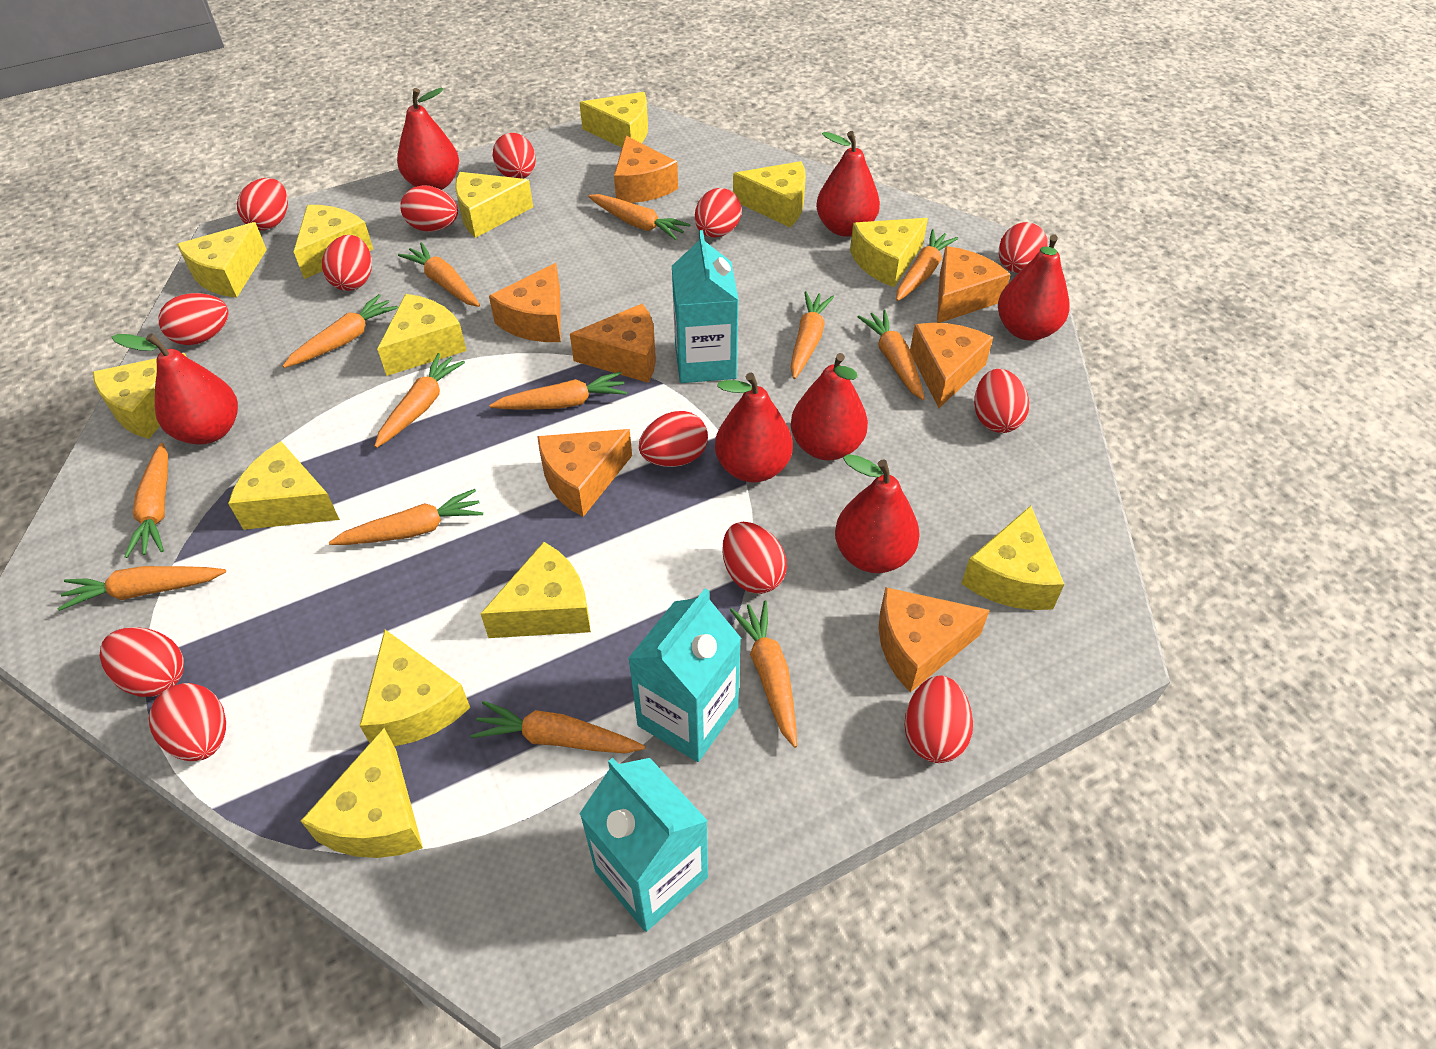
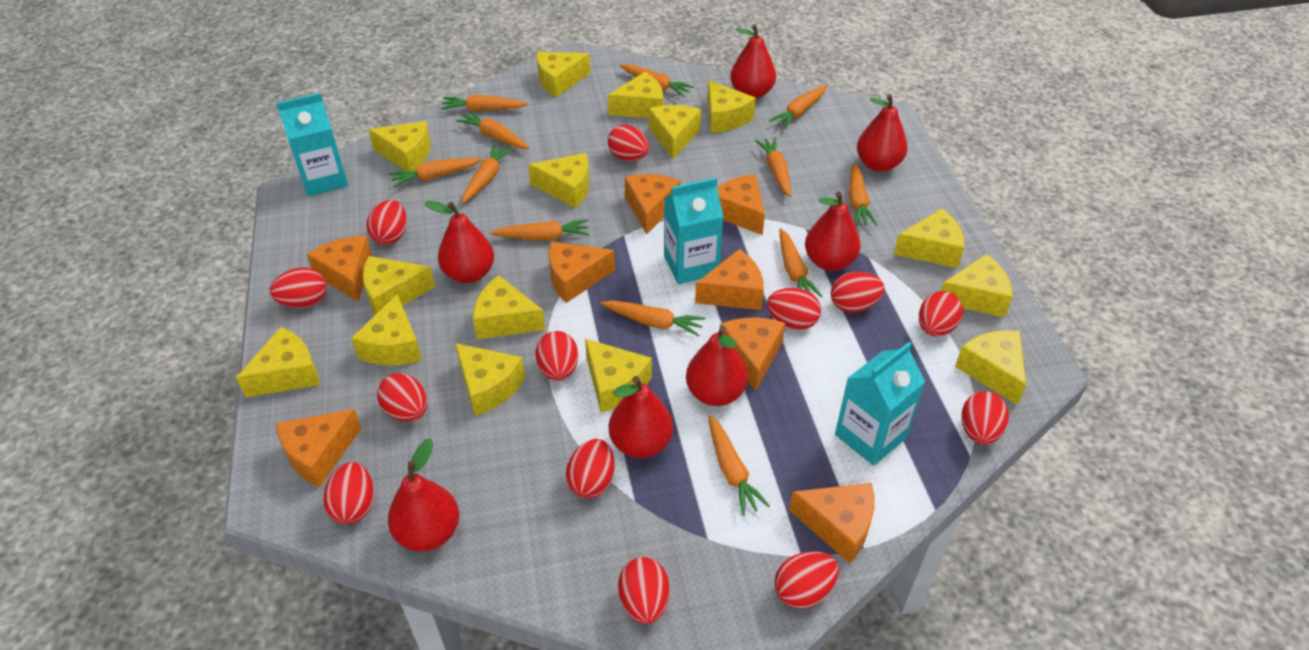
orange carrot: [57,566,226,611] [124,443,168,558] [283,294,398,368] [329,489,483,545] [374,353,465,448] [398,242,480,307] [470,701,645,753] [489,372,627,409] [588,194,690,240] [730,601,797,748] [790,291,834,379] [858,310,925,400] [896,229,958,301] = 13 -> [389,158,482,187] [441,95,528,111] [456,111,529,149] [462,144,513,203] [490,219,590,241] [600,300,705,336] [620,64,694,97] [708,415,770,516] [755,137,791,197] [769,85,827,129] [780,228,823,297] [849,163,877,226] = 12
orange cheese: [489,263,561,342] [537,429,632,517] [570,304,656,383] [614,136,678,203] [879,587,990,692] [910,323,993,408] [937,246,1011,323] = 7 -> [276,409,362,487] [306,236,372,302] [549,242,615,303] [625,174,681,235] [695,249,764,310] [717,175,765,235] [720,318,785,391] [789,483,874,563] = 8
yellow cheese: [93,353,187,439] [177,222,267,298] [228,441,340,530] [293,205,373,279] [301,728,423,858] [359,630,470,747] [377,294,467,376] [455,172,533,238] [480,542,591,638] [579,92,648,148] [733,161,806,227] [850,218,928,287] [961,506,1064,610] = 13 -> [236,327,320,397] [351,294,422,365] [363,256,435,315] [368,121,431,171] [455,343,525,416] [473,275,545,339] [528,153,589,208] [537,52,590,97] [585,339,652,413] [608,72,663,118] [649,105,701,159] [707,80,756,133] [894,209,964,268] [941,254,1013,317] [955,330,1026,405] = 15

